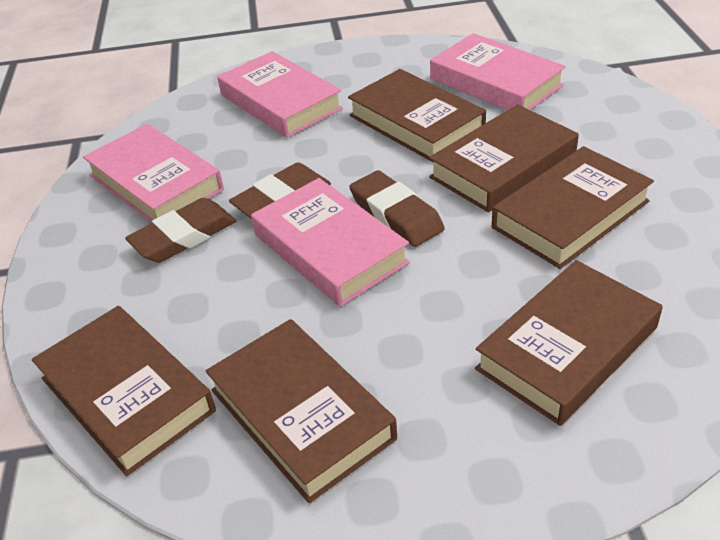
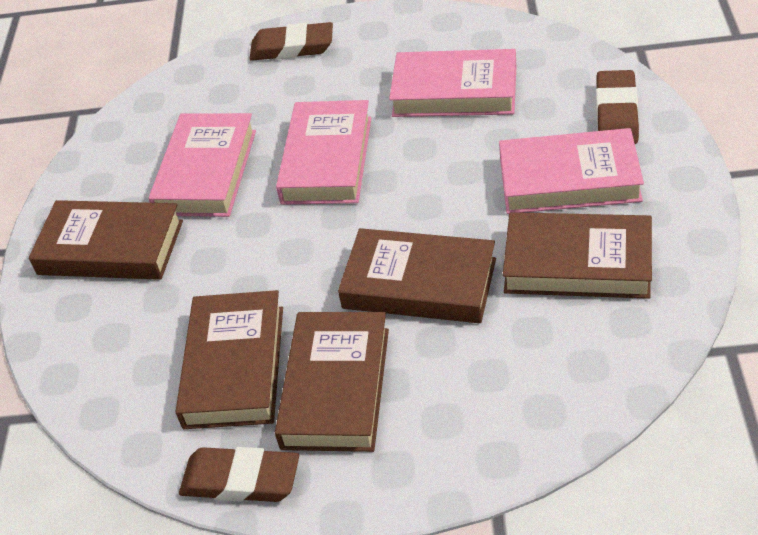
brown book: [32,306,216,476] [206,319,397,503] [348,69,486,162] [429,104,579,212] [475,260,662,426] [492,146,654,269] = 6 -> [29,200,183,280] [176,290,283,429] [275,312,389,452] [338,228,496,323] [503,212,652,299] = 5

